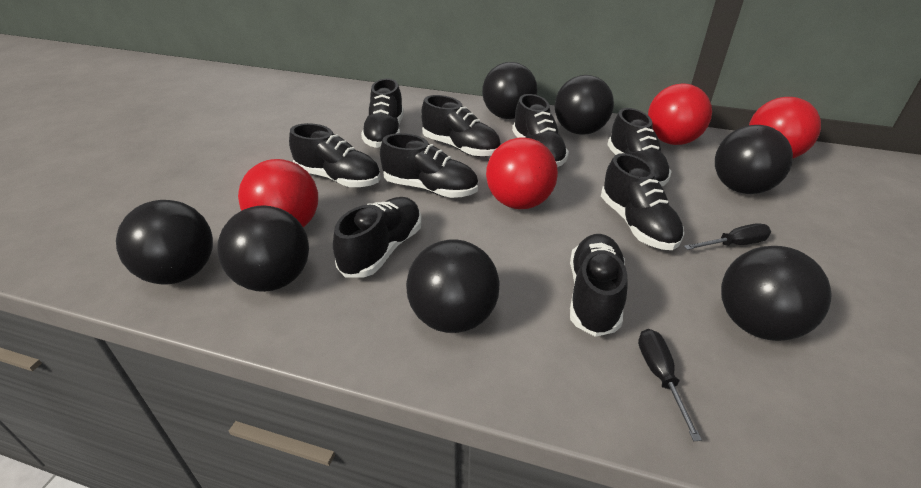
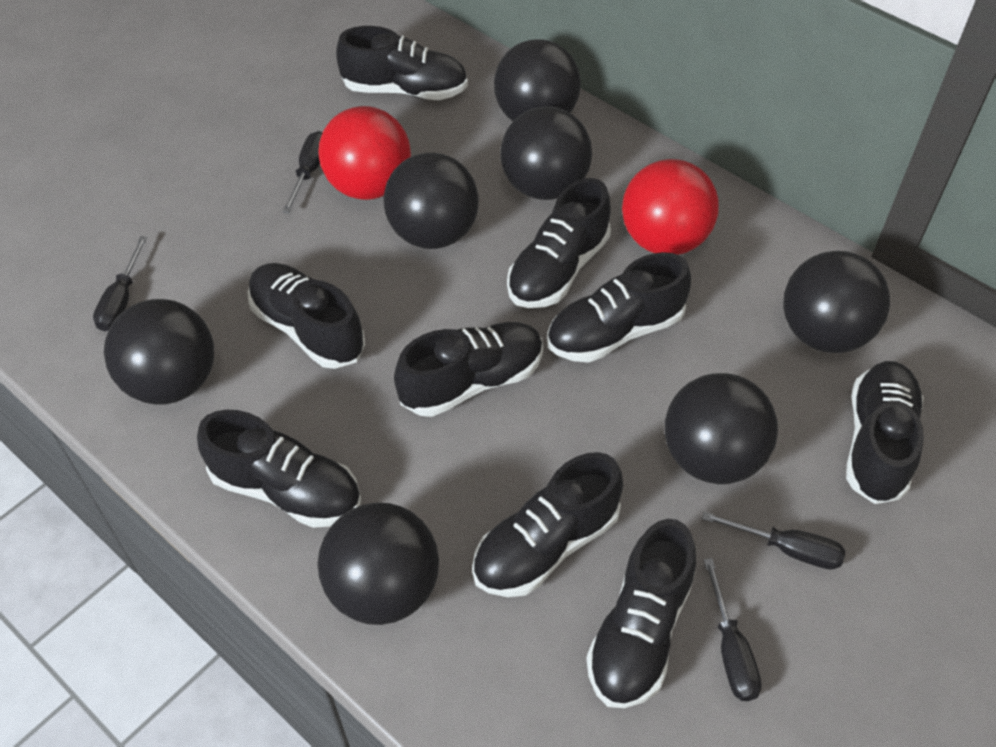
black screwdriver: [638,329,702,441] [684,223,771,250] = 2 -> [93,236,148,331] [282,131,322,213] [702,511,845,570] [704,558,762,701] = 4
red ball: [238,159,318,228] [486,137,558,209] [648,83,712,145] [749,97,821,158] = 4 -> [318,106,411,200] [622,159,719,255] = 2

